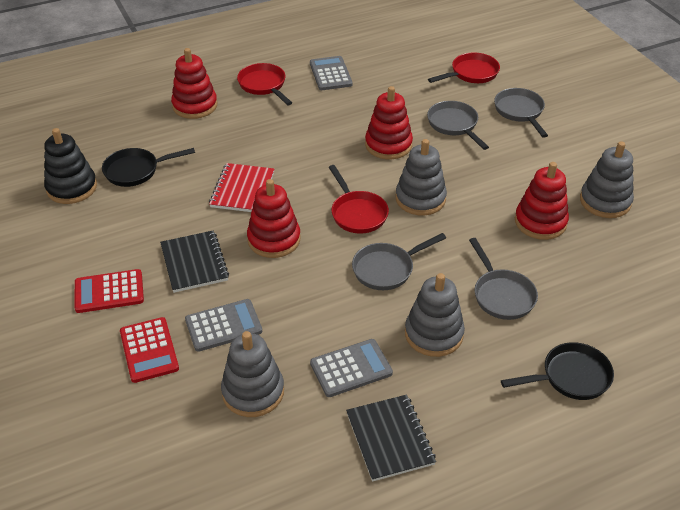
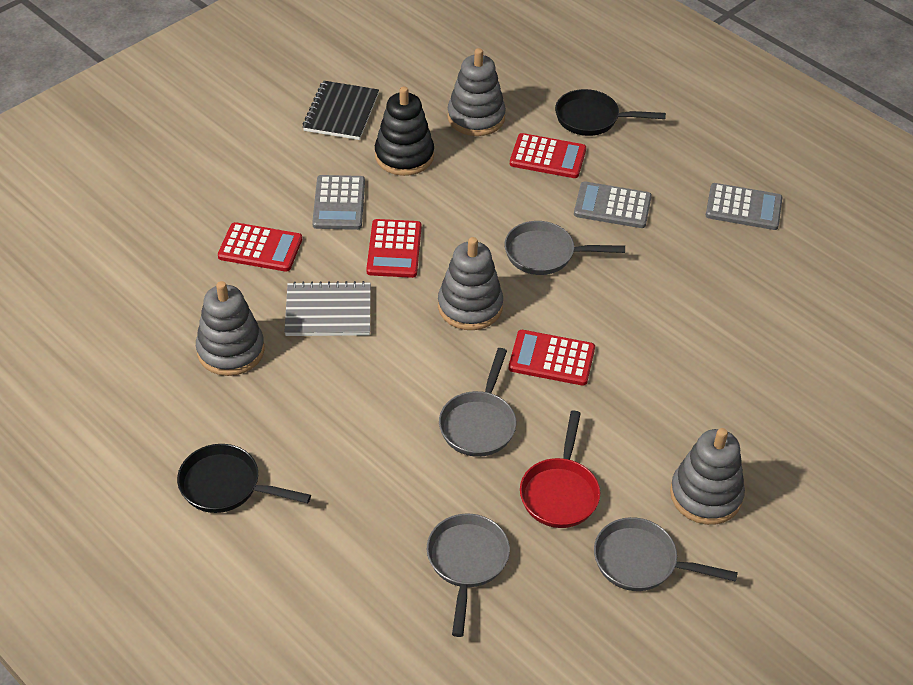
black notebook: [160,231,229,293] [346,395,436,482] = 2 -> [303,81,379,140] = 1
grey notebook: none = 0 -> [284,281,371,336] = 1
red calculator: [75,269,144,313] [120,317,179,383] = 2 -> [218,222,302,272] [366,219,422,278] [509,330,595,386] [510,133,586,178] = 4
red notebook: [209,163,274,212] = 1 -> none = 0
red pan: [237,63,292,105] [329,165,389,233] [428,53,500,83] = 3 -> [520,411,600,528] = 1
red stacking toy: [171,48,217,119] [247,179,301,258] [365,86,413,159] [515,162,569,240] = 4 -> none = 0

